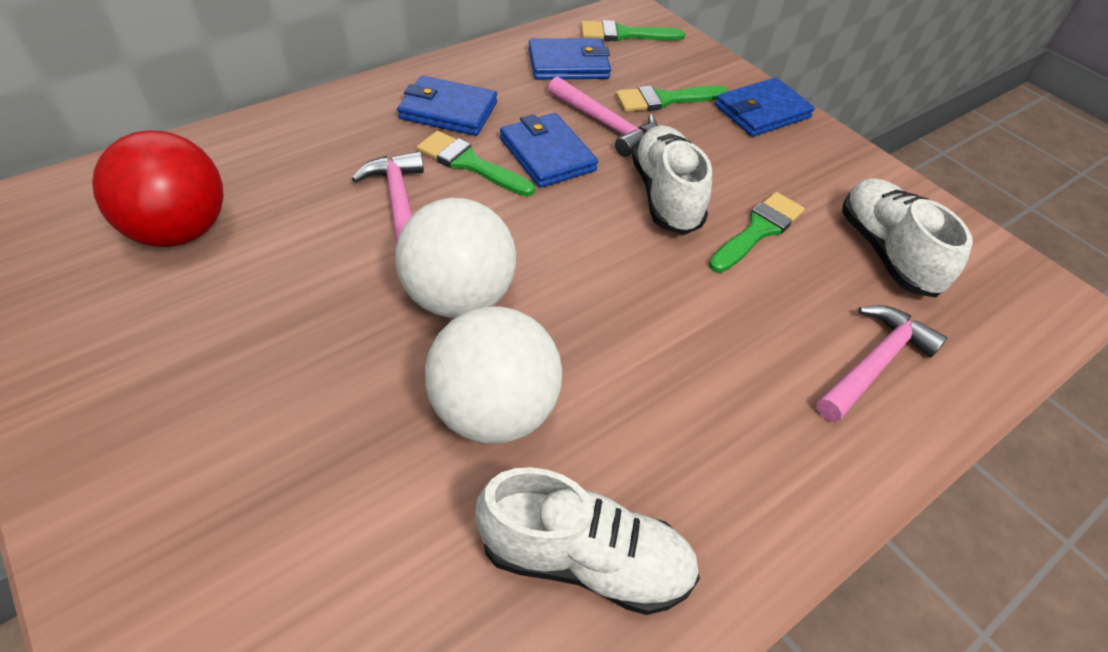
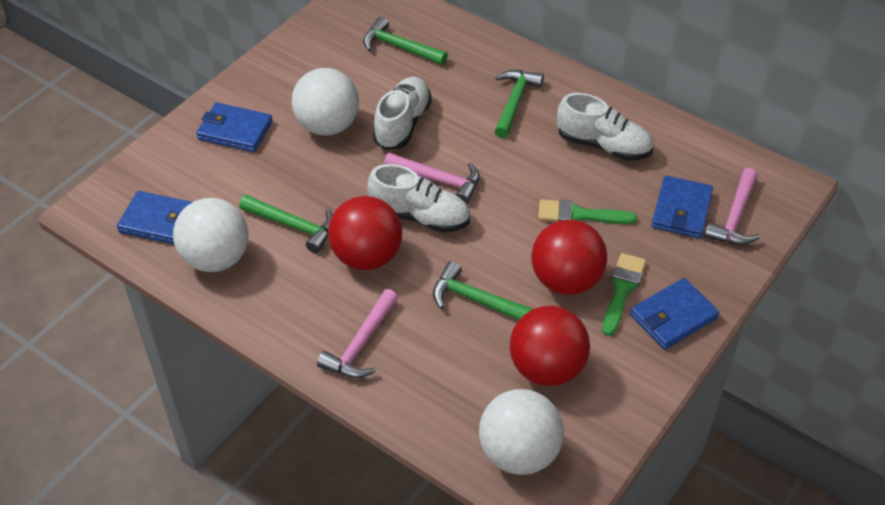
green brush: [417,131,535,196] [581,20,685,41] [616,85,728,112] [709,192,805,273] = 4 -> [538,199,637,224] [602,253,646,336] = 2
green hammer: none = 0 -> [239,195,333,253] [363,17,448,65] [433,261,533,320] [494,70,544,139] = 4
red ball: [92,130,223,247] = 1 -> [328,196,402,270] [510,306,590,386] [532,220,607,295] = 3
white ball: [395,198,516,318] [425,306,562,444] = 2 -> [173,198,249,272] [292,68,359,136] [479,389,564,475] = 3

